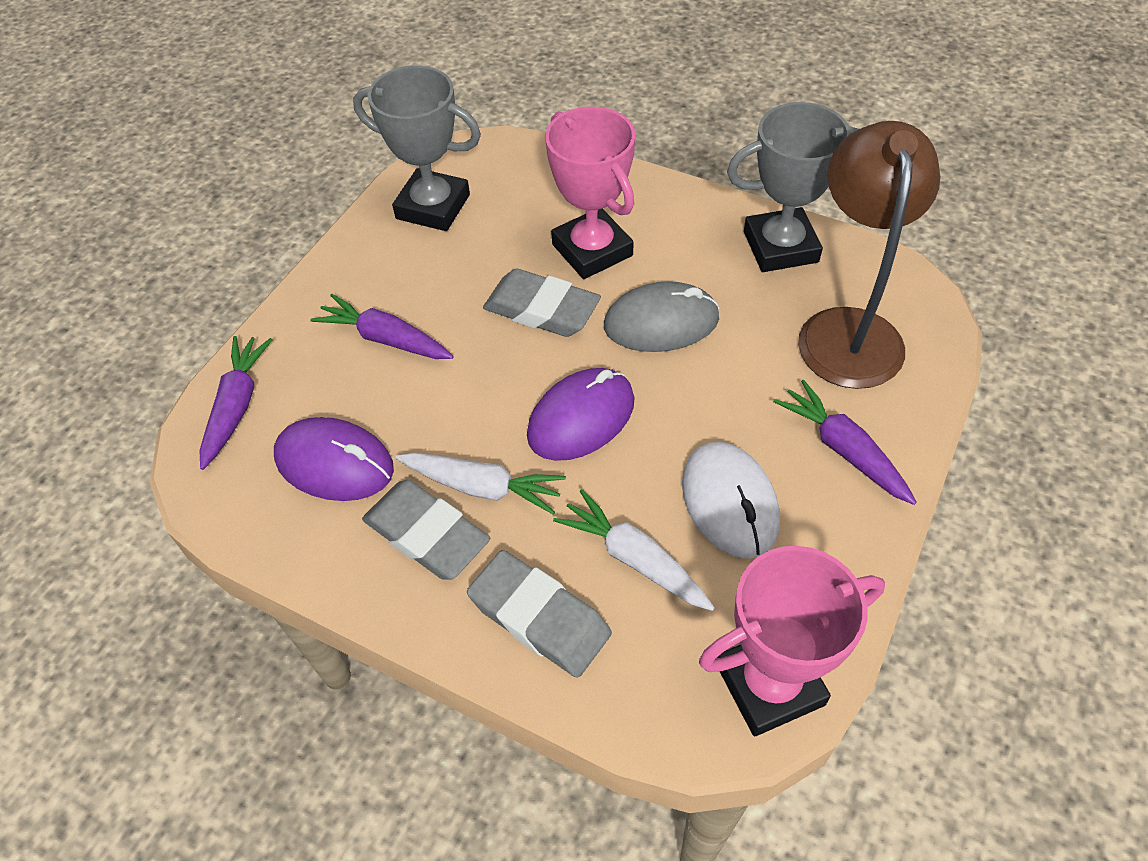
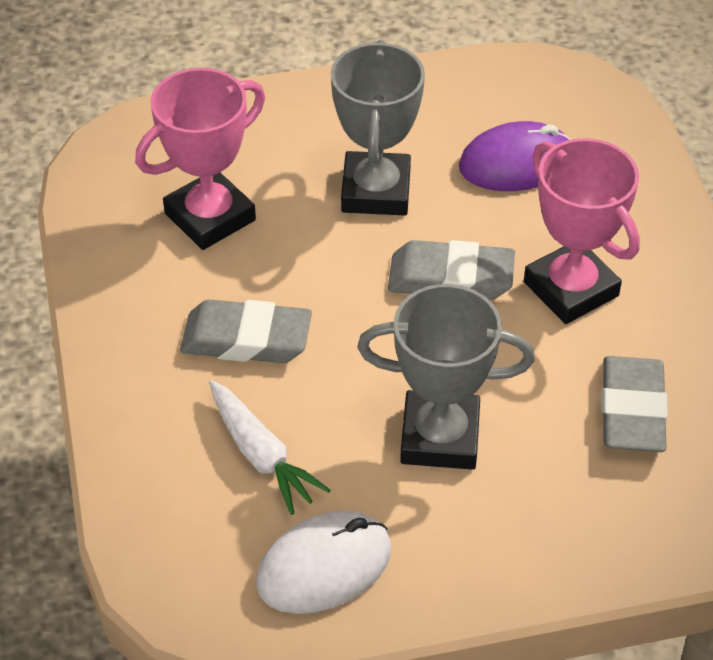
brown lamp: [798,121,940,389] = 1 -> none = 0
grey mouse: [604,281,720,352] = 1 -> none = 0
purple carrot: [199,336,273,470] [310,294,454,359] [774,380,917,505] = 3 -> none = 0
purple mouse: [274,417,394,501] [527,368,635,461] = 2 -> [459,121,571,191] = 1
white carrot: [396,453,566,515] [553,489,715,611] = 2 -> [209,380,330,515] = 1

